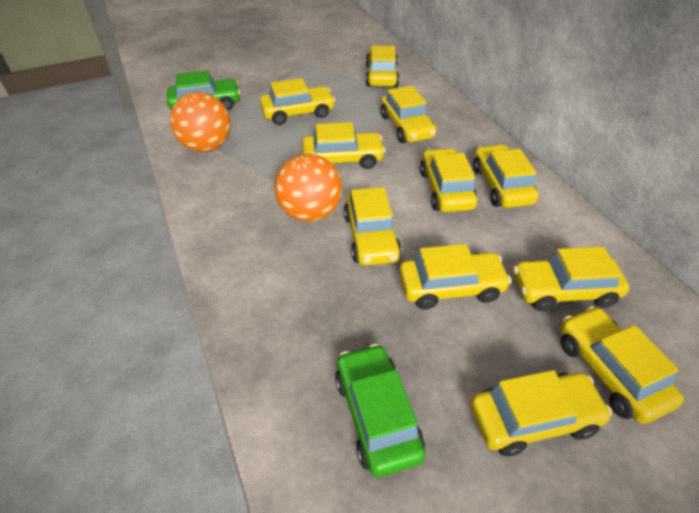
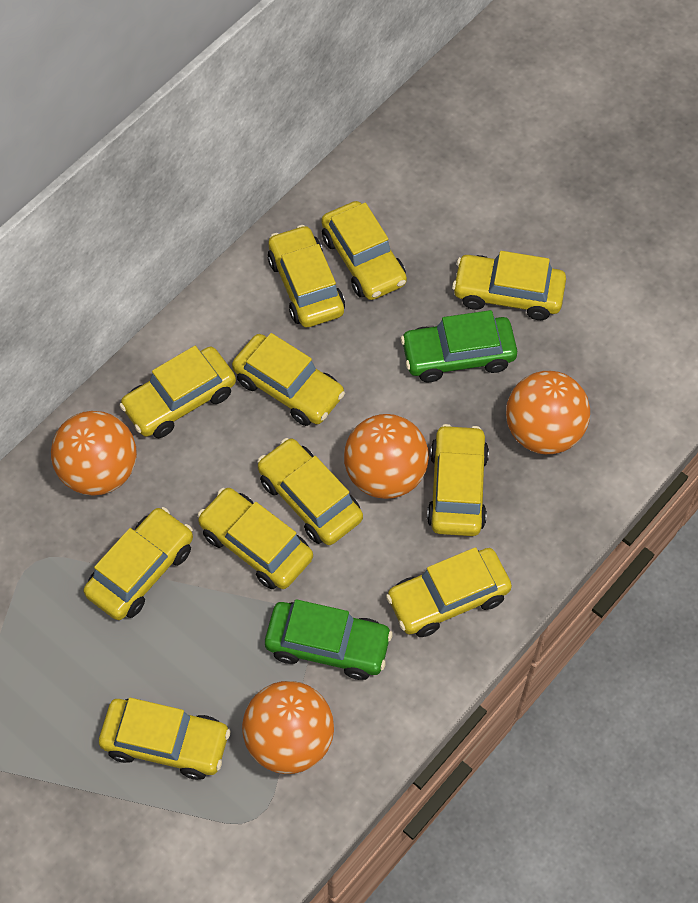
orange ball: [170,92,231,152] [274,153,342,222] = 2 -> [51,411,137,496] [242,681,334,774] [344,414,429,499] [506,371,590,454] = 4

